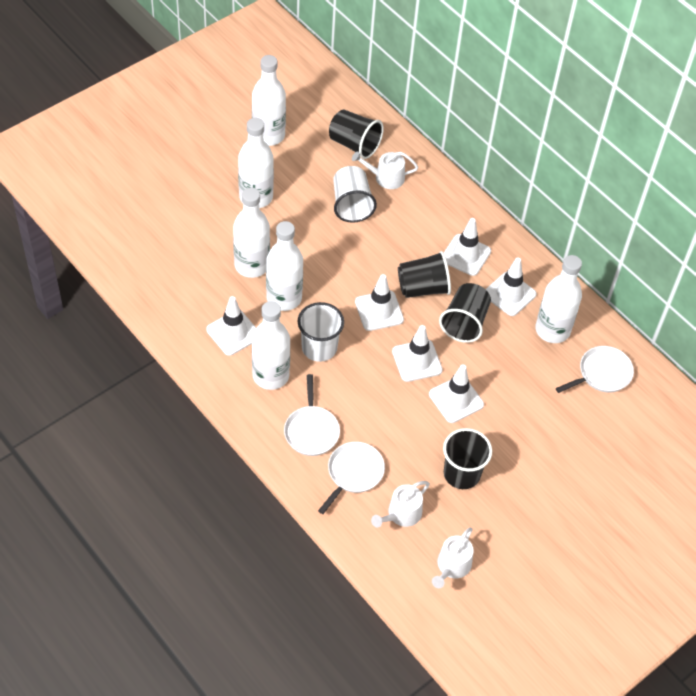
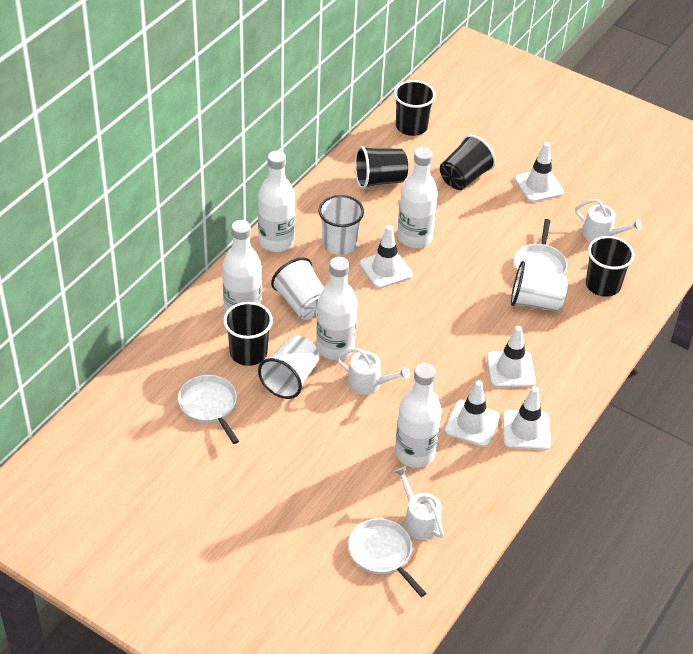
black cup: [329,109,384,159] [398,251,451,298] [439,283,491,343] [443,428,492,489] = 4 -> [223,302,273,366] [355,146,408,189] [394,80,436,136] [440,135,496,190] [586,236,634,297] = 5
white bottle: [233,188,270,278] [238,118,274,208] [252,55,286,146] [252,301,290,390] [266,221,303,311] [535,255,582,343] = 6 -> [222,220,262,313] [258,151,295,252] [316,257,357,360] [395,363,442,468] [397,147,438,248] = 5
white cup: [298,302,344,362] [333,166,377,223] = 2 -> [258,335,320,399] [271,257,324,320] [318,195,364,255] [511,261,568,311] = 4
white traffic cone: [206,296,256,356] [355,274,404,331] [392,325,443,382] [429,365,484,423] [444,218,491,276] [486,257,537,316] = 6 -> [360,225,413,289] [445,380,500,447] [487,326,536,388] [503,387,551,450] [514,142,564,202] = 5

